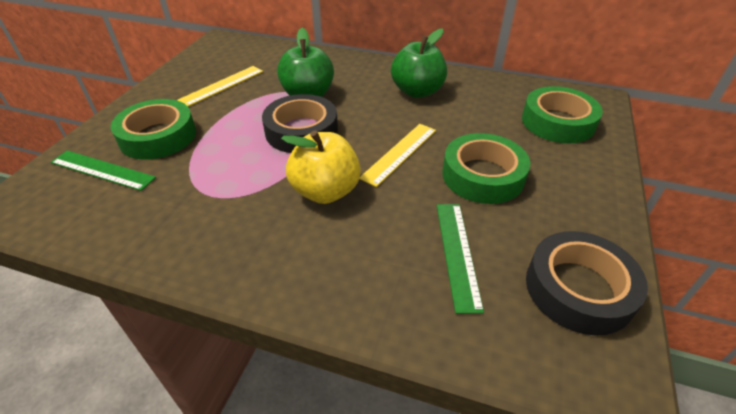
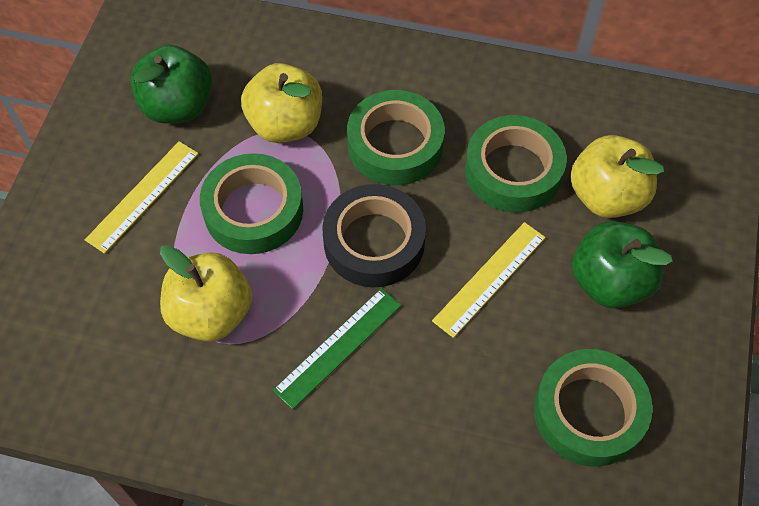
black tape: [262,94,338,153] [526,231,648,336] = 2 -> [322,184,426,287] = 1
green ruler: [51,150,156,191] [437,204,484,314] = 2 -> [273,288,401,410] = 1
green tape: [111,99,196,160] [442,133,530,204] [522,86,603,144] = 3 -> [200,153,303,254] [347,90,445,185] [465,115,567,213] [534,349,653,467] = 4
yellow apple: [281,130,361,204] = 1 -> [160,245,252,342] [241,63,322,143] [570,135,664,218] = 3

